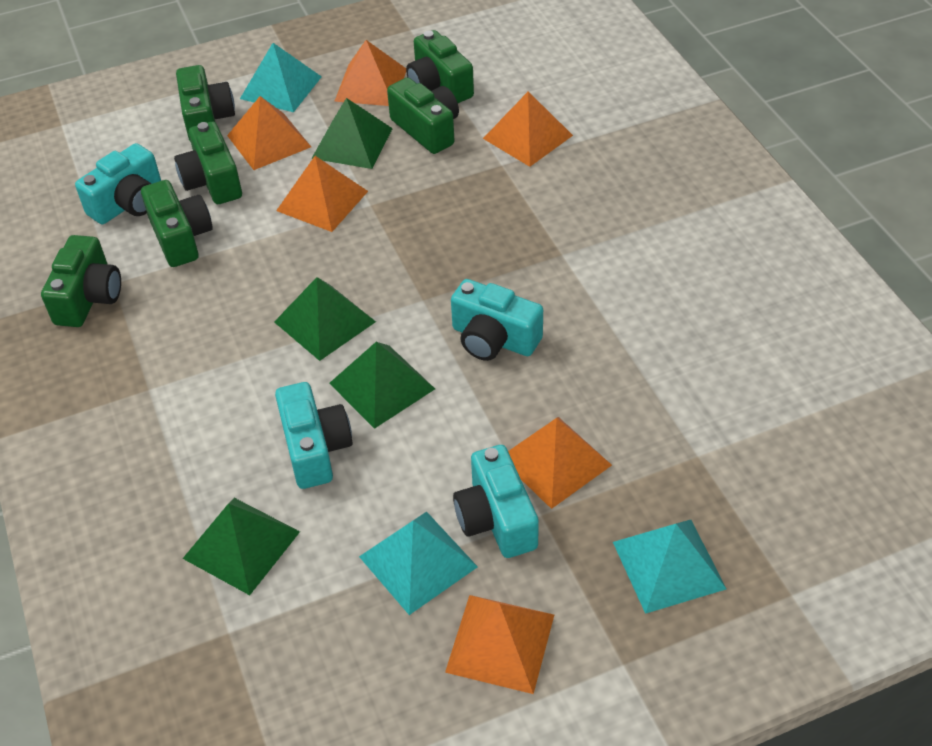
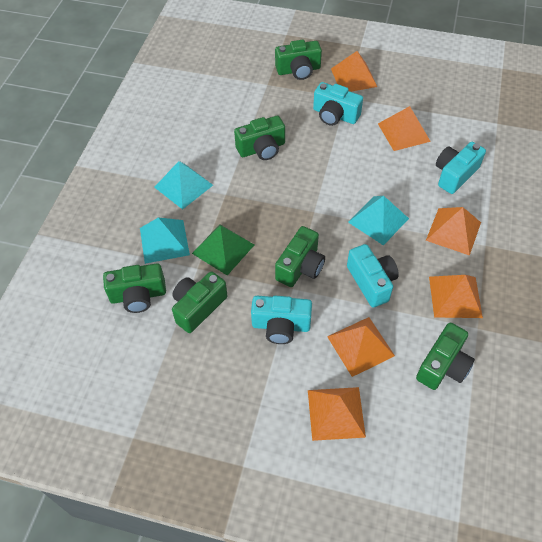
green pyramid: [183,498,300,595] [274,277,376,361] [311,98,393,169] [329,342,435,429] = 4 -> [192,224,254,275] = 1

